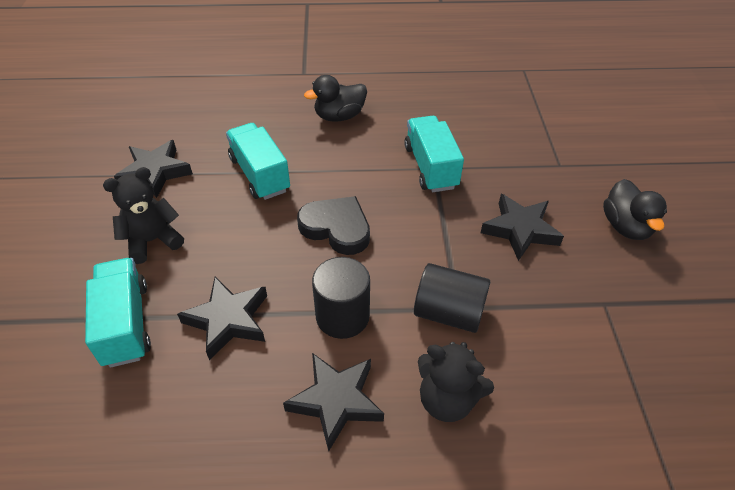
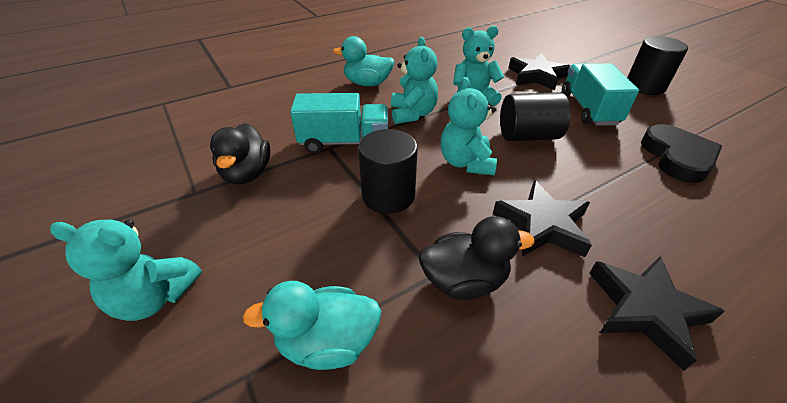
black cylinder: [312,257,370,339] [414,263,490,333] = 2 -> [358,129,418,214] [500,92,571,141] [627,36,688,95] = 3
black star: [114,140,193,198] [177,277,267,360] [283,353,384,452] [481,194,564,261] = 4 -> [493,180,592,257] [508,53,570,91] [589,256,725,371] = 3
black teddy bear: [103,167,184,264] [418,342,494,422] = 2 -> none = 0
turquoise duck: none = 0 -> [243,281,381,370] [333,36,395,86] = 2
turquoise teddy bear: none = 0 -> [50,220,202,321] [391,37,438,124] [441,77,497,175] [453,25,504,106] = 4
turquoise truck: [85,258,151,368] [226,123,290,200] [404,116,464,192] = 3 -> [290,93,388,153] [562,63,639,126] = 2

